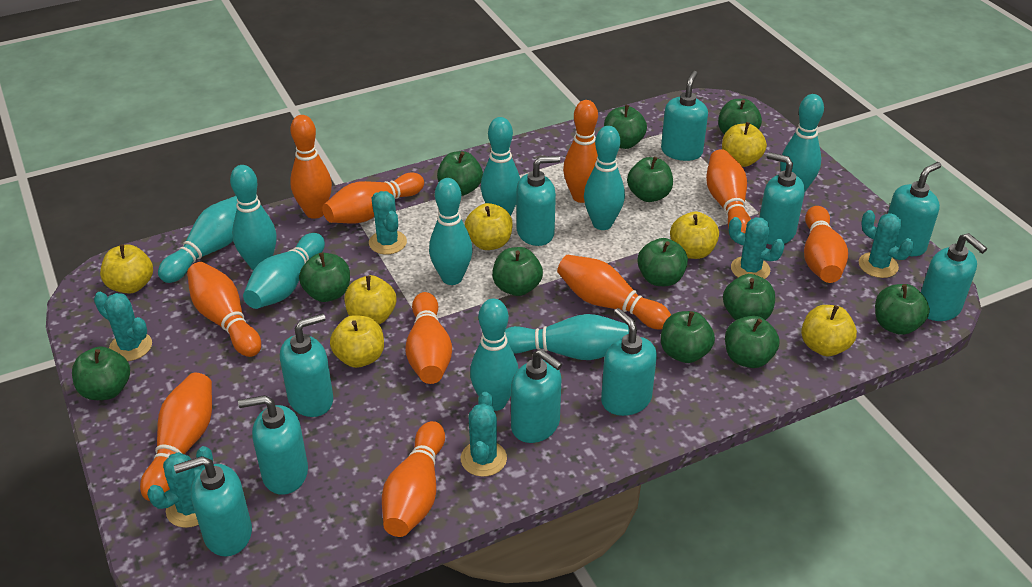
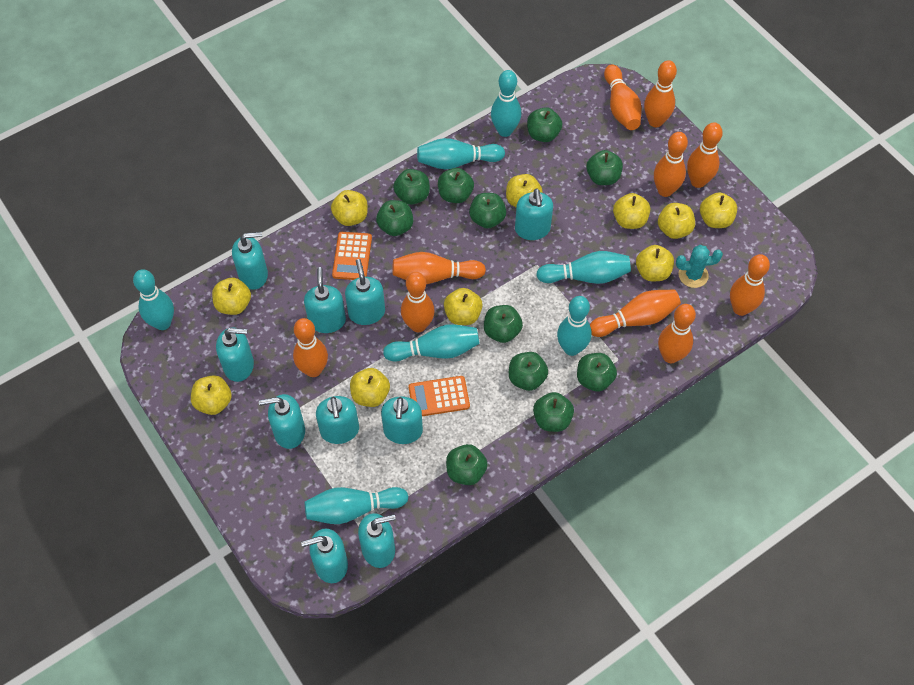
green apple: [72,346,130,400] [299,253,350,302] [437,151,483,196] [492,247,543,296] [604,105,647,149] [627,157,673,202] [637,238,688,286] [661,311,715,363] [718,99,762,134] [723,274,775,320] [725,316,780,368] [875,284,930,335] = 12 -> [376,200,413,236] [393,169,430,205] [438,168,474,203] [446,444,488,485] [469,193,506,229] [484,305,523,343] [509,352,548,391] [527,107,562,142] [533,392,574,432] [577,353,617,392] [586,150,623,185] = 11
orange calculator: none = 0 -> [332,232,372,280] [409,376,470,416] = 2
turquoise bowling pin: [158,196,237,283] [230,165,277,270] [243,233,325,309] [429,178,473,285] [470,299,519,411] [481,117,520,216] [505,314,629,360] [584,126,625,230] [780,94,824,191] = 9 -> [133,269,174,330] [304,487,408,524] [383,324,480,362] [417,138,505,169] [491,70,521,137] [536,251,631,284] [557,296,591,356] = 7
turquoise cactus: [94,292,152,361] [147,446,213,528] [369,191,407,254] [461,392,507,477] [729,217,785,279] [859,210,914,278] = 6 -> [676,245,723,288] = 1
yellow apple: [100,244,153,294] [330,315,384,368] [345,275,396,324] [464,203,513,250] [670,212,719,259] [722,122,767,167] [801,305,857,356] = 7 -> [191,375,232,415] [212,278,251,315] [331,190,368,226] [350,368,390,407] [444,288,483,325] [506,174,543,207] [613,193,650,229] [636,245,674,281] [658,203,695,239] [700,192,737,228] = 10

